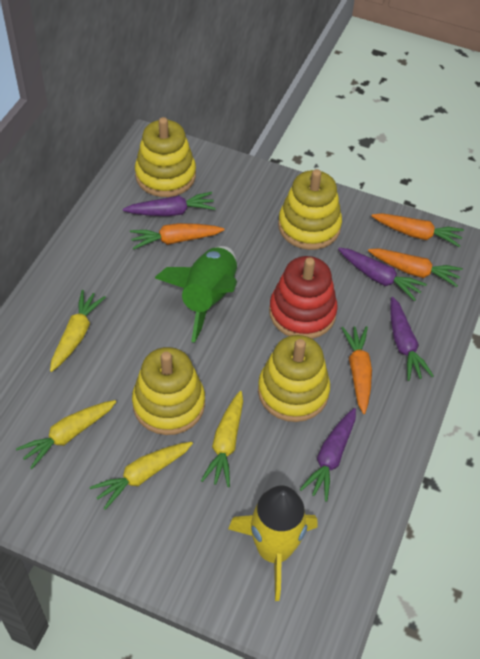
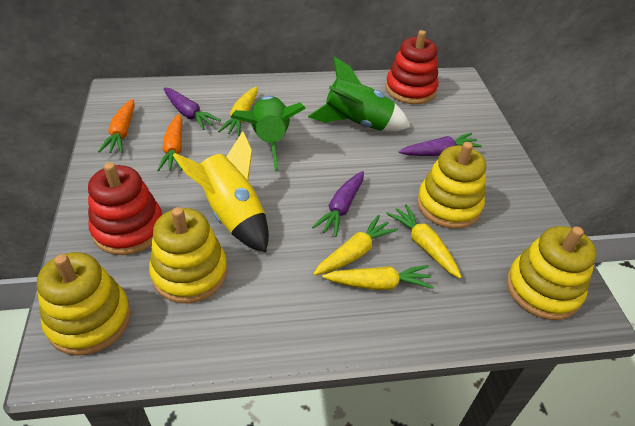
green rocket: [155,246,237,343] = 1 -> [231,96,306,171] [308,57,410,131] = 2
orange carrot: [130,223,224,250] [341,326,372,414] [368,248,463,287] [372,213,464,247] = 4 -> [98,99,135,153] [157,114,183,171] = 2
purple carrot: [123,192,216,216] [300,408,356,501] [338,248,427,301] [390,297,434,381] = 4 -> [164,87,221,130] [312,171,364,237] [398,133,482,156] = 3
red stacking toy: [269,256,338,339] = 1 -> [88,162,162,255] [386,30,439,104] = 2

